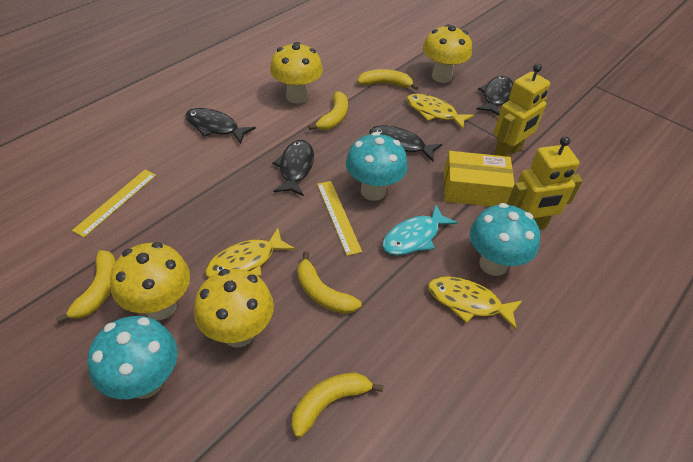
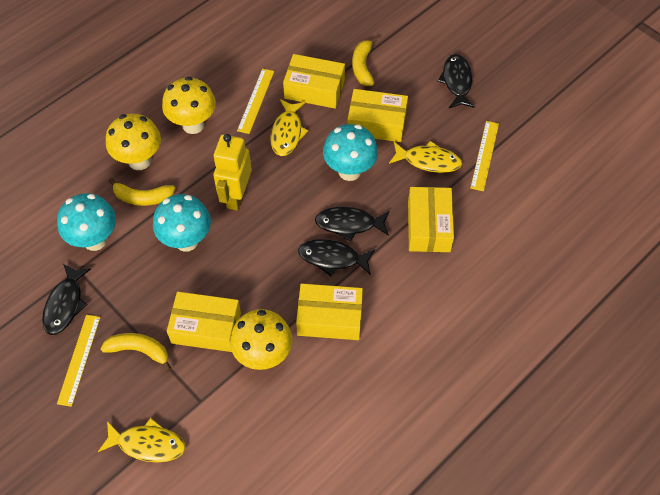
turquoise fish: [382,205,458,255] = 1 -> none = 0
yellow banana: [56,250,116,324] [292,372,384,438] [297,251,362,314] [308,91,348,130] [357,69,419,90] = 5 -> [101,333,172,371] [109,178,175,206] [352,37,377,86] = 3
yellow box: [444,151,515,207] = 1 -> [167,292,241,352] [283,54,345,109] [296,284,363,340] [347,89,408,142] [408,187,454,252] = 5
yellow mushroom: [110,242,190,320] [194,269,274,348] [270,42,323,104] [423,24,472,83] = 4 -> [106,114,161,170] [162,76,216,134] [230,309,292,370] = 3
yellow robot: [493,64,550,157] [507,136,583,229] = 2 -> [213,134,252,211] = 1
yellow ruler: [72,170,156,237] [317,181,362,256] = 2 -> [57,315,101,407] [237,69,274,134] [470,121,499,191] = 3

